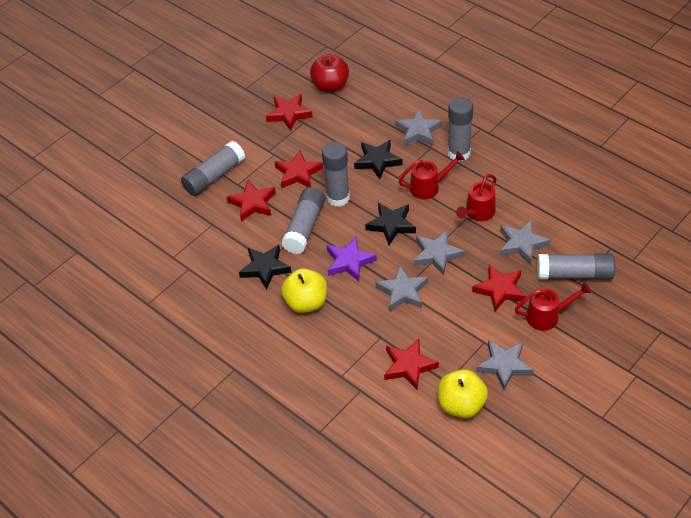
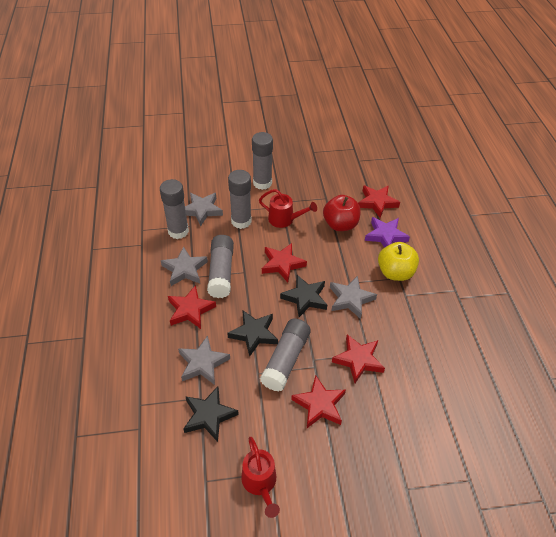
grey star: [376,265,428,312] [395,109,442,146] [414,230,465,275] [476,340,534,390] [500,220,550,265] = 5 -> [161,246,208,286] [178,336,230,385] [185,193,223,226] [330,275,377,319] = 4
red watering can: [399,151,465,199] [456,174,497,221] [515,282,591,331] = 3 -> [241,437,280,518] [259,189,317,228] = 2
yellow apple: [281,268,327,313] [438,369,488,418] = 2 -> [378,242,419,281] = 1

